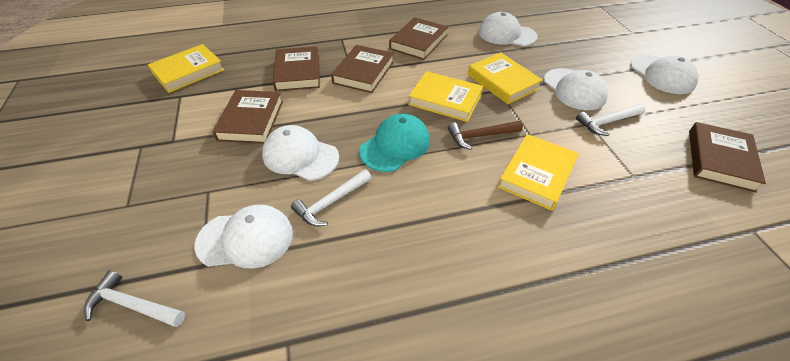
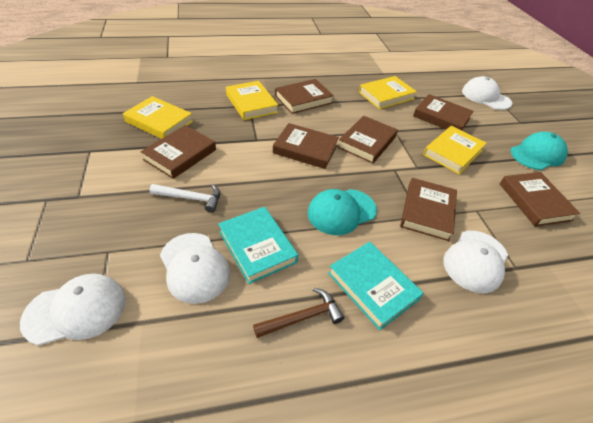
brown book: [212,90,283,144] [273,46,320,91] [331,45,394,93] [389,17,448,60] [689,122,766,193] = 5 -> [140,125,216,179] [273,123,339,169] [275,79,334,114] [337,116,398,164] [400,178,457,241] [413,94,474,131] [500,172,580,227] = 7
turquoise book: none = 0 -> [218,207,298,284] [328,242,424,330] = 2
turquoise cap: [359,113,430,172] = 1 -> [307,189,377,235] [511,132,568,170] = 2
white cap: [194,205,293,269] [262,125,339,180] [478,12,538,46] [544,68,608,110] [631,55,699,94] = 5 -> [20,274,126,345] [160,233,230,304] [443,231,508,293] [462,76,512,110] = 4
white hammer: [84,270,185,327] [291,169,372,226] [576,104,646,136] = 3 -> [150,184,220,213] = 1

